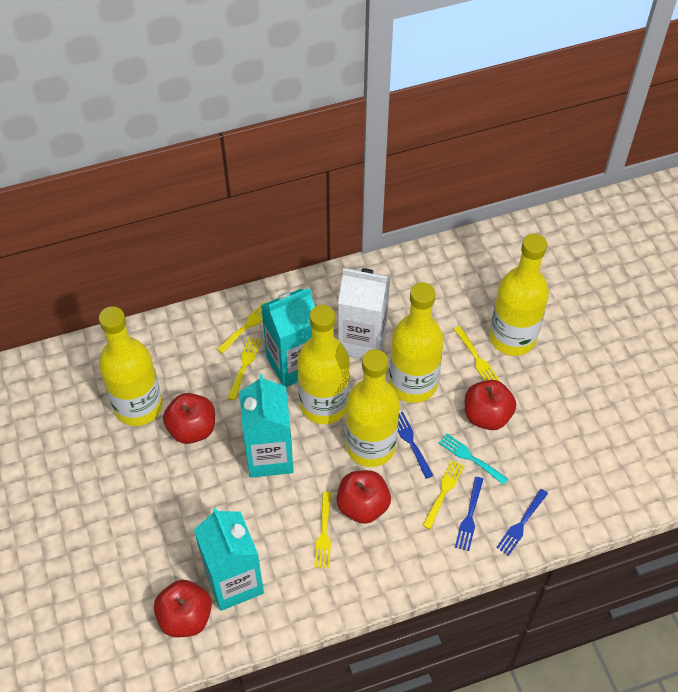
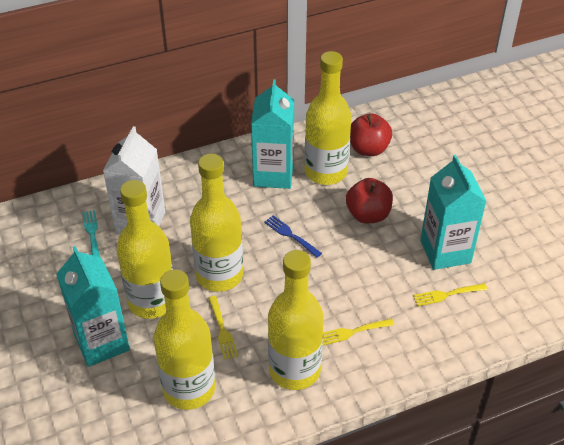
blue fork: [398,412,433,479] [455,477,483,551] [496,489,548,556] = 3 -> [264,215,322,258] = 1
red apple: [154,580,212,637] [163,393,215,444] [336,470,391,524] [465,380,516,430] = 4 -> [346,178,393,223] [350,113,392,156] = 2
yellow fork: [217,302,265,354] [228,337,261,400] [314,492,331,568] [422,460,465,529] [454,326,500,382] = 5 -> [208,296,238,359] [323,319,394,345] [413,283,487,306] = 3

